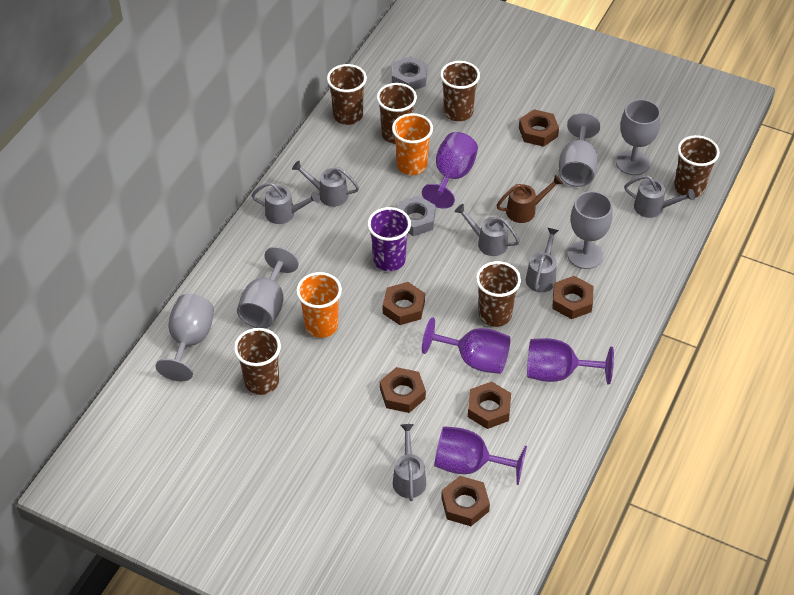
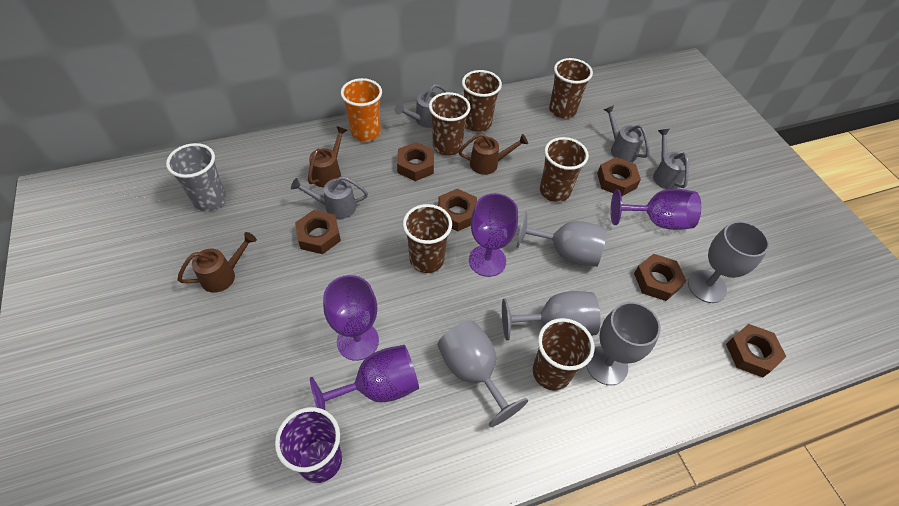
brown watering can: [496,175,563,223] = 1 -> [178,232,257,293] [308,126,347,188] [459,133,528,175] = 3
grey cup: none = 0 -> [166,143,226,211] = 1
grey nut: [392,56,427,90] [398,196,436,236] = 2 -> none = 0
grey watering can: [251,182,320,224] [292,160,359,207] [393,424,426,501] [455,204,520,256] [526,228,559,292] [624,175,695,218] = 6 -> [291,176,368,219] [395,84,448,128] [604,105,649,162] [653,129,690,189] = 4
orange cup: [296,272,342,338] [392,113,433,175] = 2 -> [341,78,382,142] = 1

